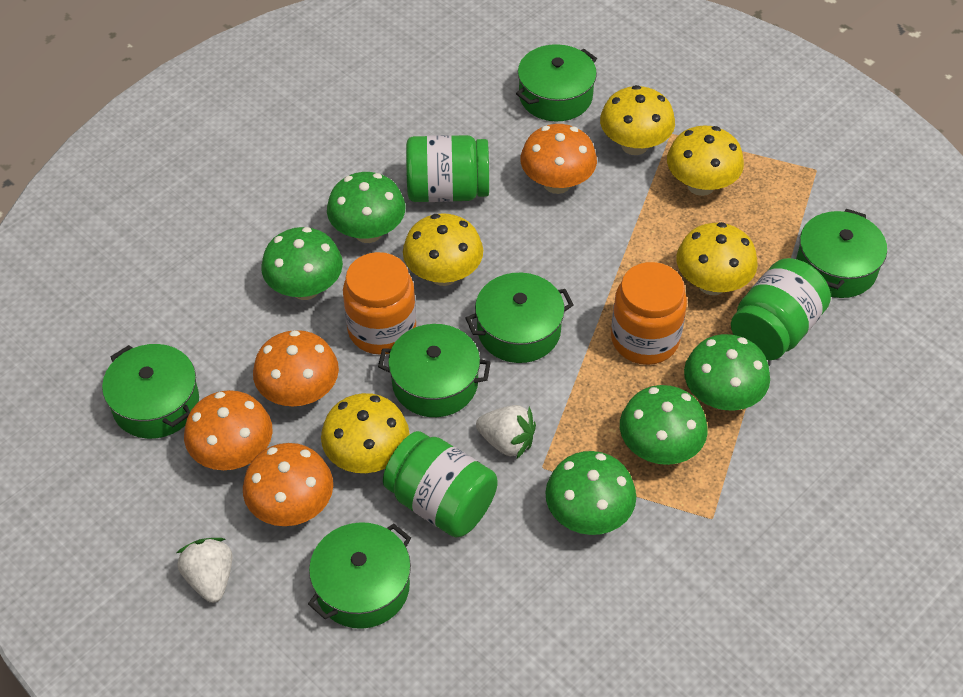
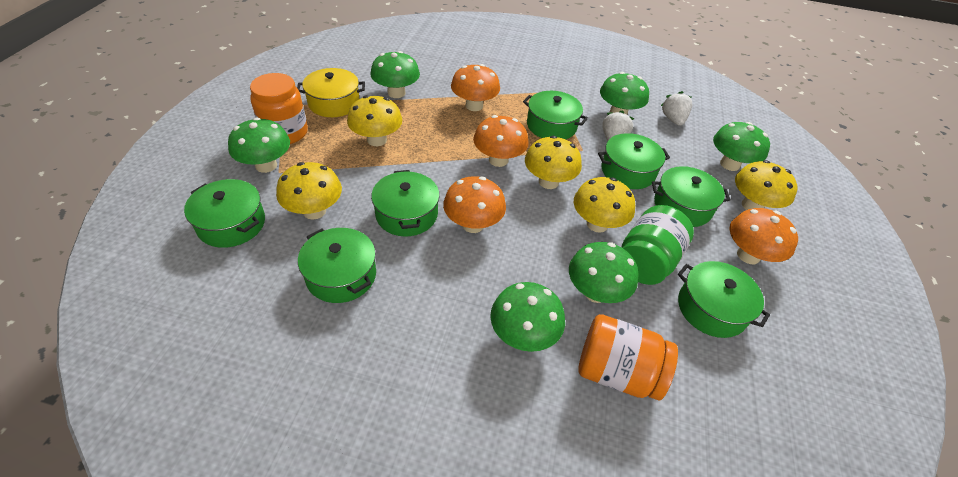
green jar: [383,431,498,538] [406,135,489,202] [731,258,831,360] = 3 -> [622,205,694,285] = 1
green mushroom: [261,227,343,300] [327,172,405,243] [545,451,636,535] [620,385,708,465] [684,334,770,411] = 5 -> [228,117,290,173] [370,51,420,98] [490,282,565,352] [569,242,639,303] [600,72,649,115] [713,122,770,171] = 6
green pot: [102,344,199,439] [308,522,411,629] [378,324,491,417] [465,273,574,363] [516,44,597,121] [796,209,887,298] = 6 -> [184,179,265,248] [298,228,376,303] [371,170,440,236] [523,91,588,139] [598,133,670,189] [652,166,730,227] [678,261,770,338] = 7
yellow pot: none = 0 -> [297,68,365,117] = 1

